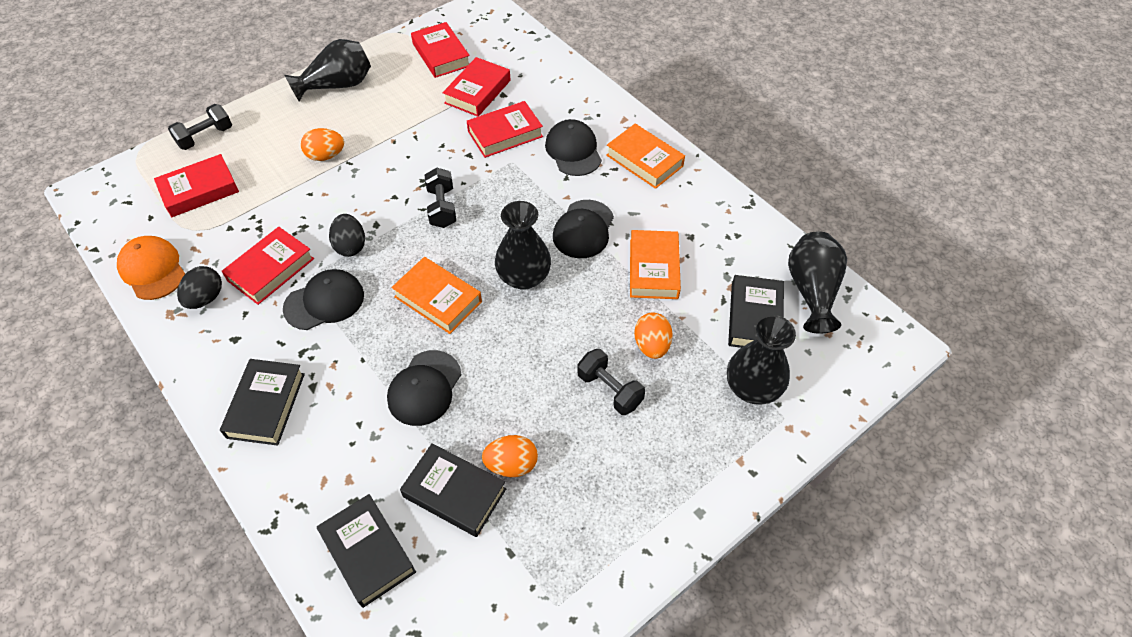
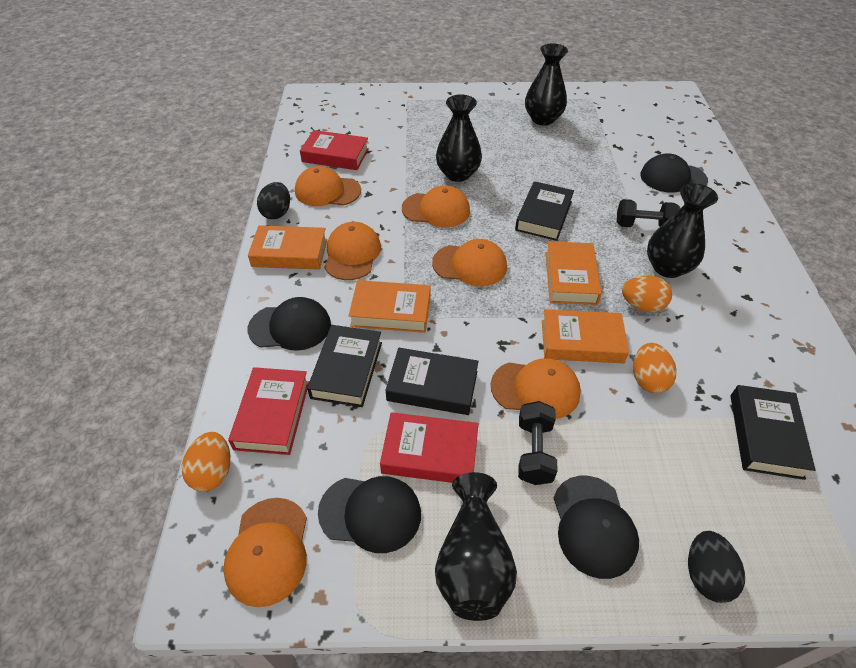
black dumbbell: [168,104,232,150] [425,168,456,228] [577,349,645,415] = 3 -> [518,401,558,485] [617,199,680,227] = 2
orange book: [391,257,482,334] [606,124,685,189] [630,230,681,299] = 3 -> [248,225,327,270] [349,280,430,333] [542,309,629,363] [545,241,602,305] = 4
orange cap: [117,236,185,300] = 1 -> [223,498,307,607] [295,166,361,206] [324,222,381,280] [402,186,470,227] [432,239,507,286] [491,359,581,419] = 6
red book: [154,154,239,217] [221,227,314,305] [411,22,470,78] [443,57,511,117] [467,101,543,158] = 5 -> [228,367,309,455] [300,130,369,170] [380,412,479,483] = 3

